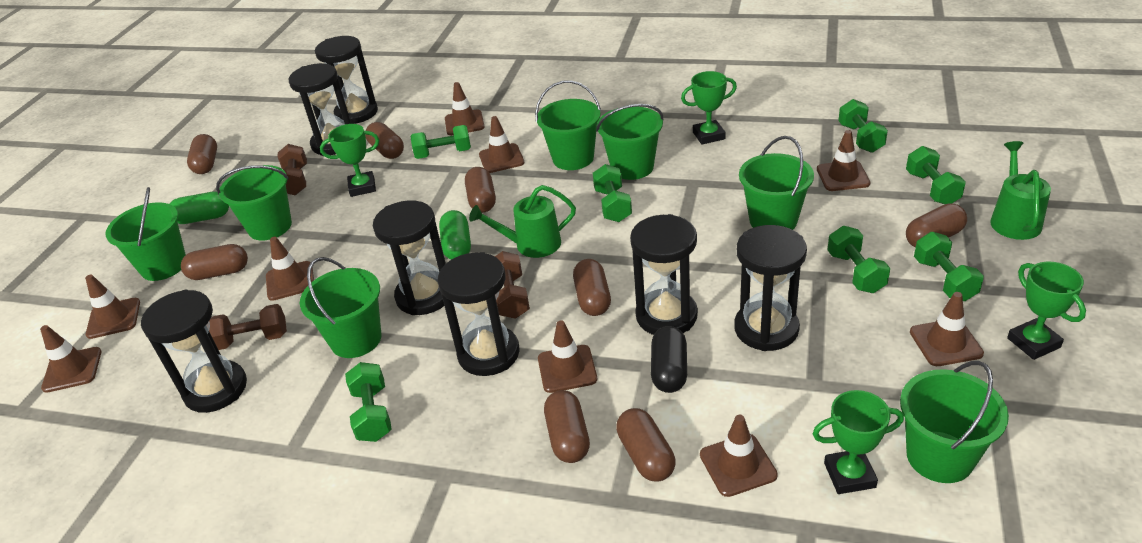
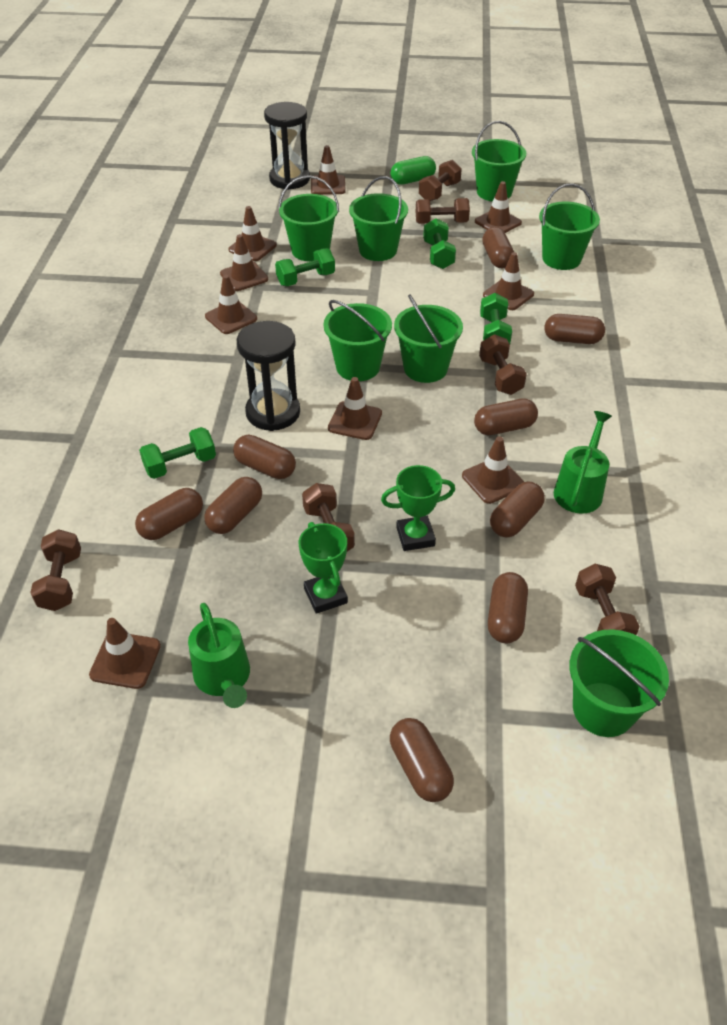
black capsule: [651,326,687,393] = 1 -> none = 0
black hourglass: [141,290,247,413] [289,63,351,156] [315,36,378,124] [373,200,446,315] [438,252,519,376] [630,214,698,335] [734,225,807,351] = 7 -> [237,321,300,431] [264,102,310,190] = 2
brown capsule: [181,244,248,280] [187,134,217,174] [365,122,404,159] [465,167,496,213] [544,390,590,463] [573,259,611,316] [616,408,675,481] [906,203,967,248] = 8 -> [135,488,203,540] [204,477,262,534] [233,435,296,479] [390,718,454,802] [474,398,538,435] [482,227,514,268] [488,572,528,643] [490,481,545,538] [544,314,605,344] = 9
brown dumbbell: [209,304,287,350] [277,144,307,196] [495,251,530,319] = 3 -> [30,529,81,611] [302,483,355,552] [416,198,470,224] [419,160,462,201] [479,334,527,395] [575,564,639,635] = 6
green capsule: [170,192,229,224] [439,210,471,259] = 2 -> [390,156,436,185] = 1
green dumbbell: [345,362,392,442] [410,125,471,159] [593,164,632,222] [827,226,890,293] [838,99,888,153] [906,146,966,205] [914,232,984,301] = 7 -> [139,427,216,479] [275,248,335,286] [423,218,456,269] [480,293,512,344] = 4
green trophy: [320,124,379,197] [681,71,737,144] [812,390,904,494] [1007,262,1086,360] = 4 -> [299,522,348,614] [381,465,455,551] = 2

